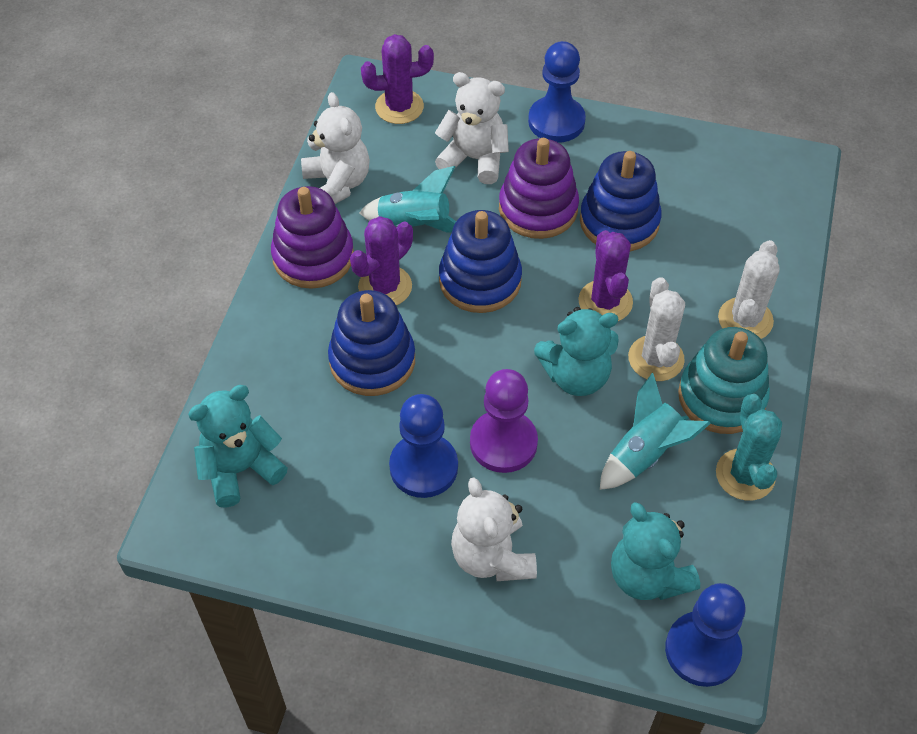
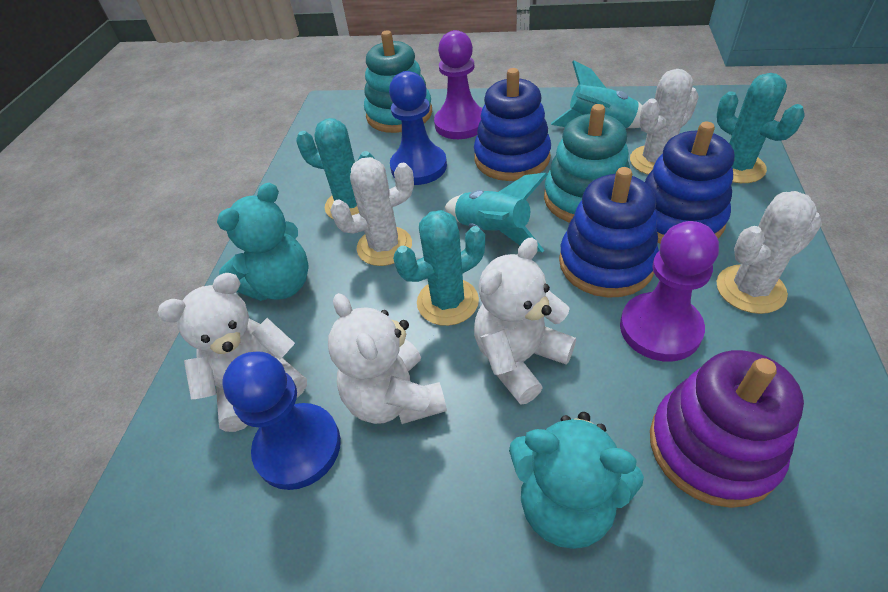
blue pawn: [389,394,458,498] [528,41,586,143] [665,583,745,687] = 3 -> [222,352,341,490] [389,71,447,185] = 2
purple cactus: [350,216,413,305] [361,34,434,124] [579,230,633,321] = 3 -> none = 0
purple pawn: [470,369,538,473] = 1 -> [434,30,482,139] [620,221,719,361] = 2
purple stacking toy: [271,186,354,289] [499,138,579,239] = 2 -> [650,350,804,508] = 1
turquoise cactus: [716,394,782,501] = 1 -> [296,118,374,219] [393,210,485,326] [717,73,805,183] = 3
turquoise stacking toy: [678,327,770,434] = 1 -> [364,30,432,133] [544,104,630,223] = 2
turquoise teddy bear: [188,385,288,508] [534,307,619,396] [611,502,700,600] = 3 -> [217,183,309,301] [509,412,644,549] = 2
white cactus: [628,277,685,381] [718,240,780,339] = 2 -> [330,157,414,266] [630,69,699,175] [716,191,822,314] = 3

